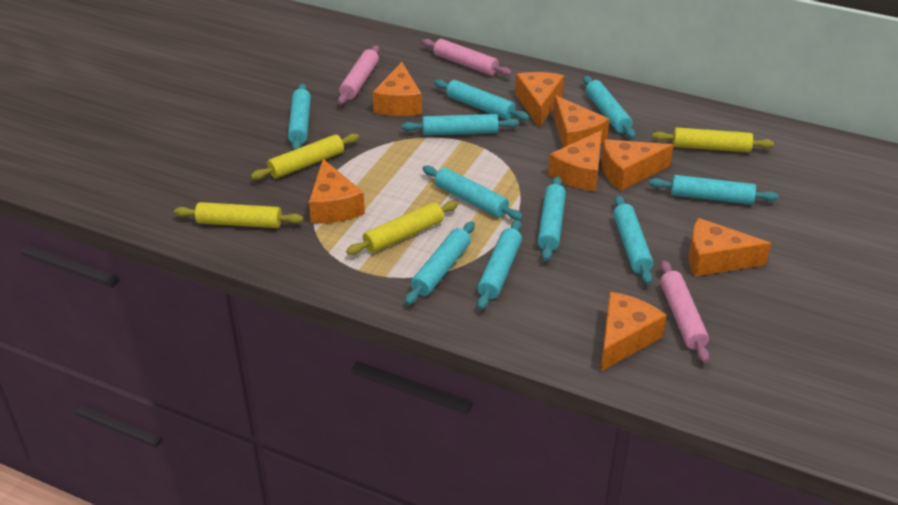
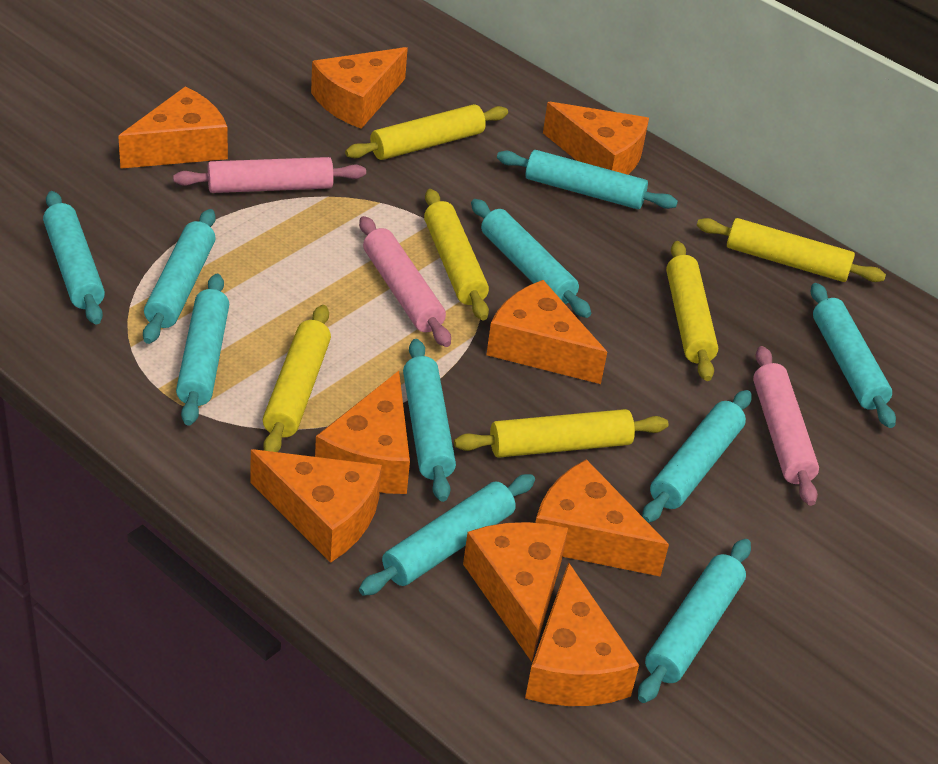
orange cheese: [309,159,365,224] [372,62,422,116] [515,72,564,128] [548,130,602,192] [553,95,610,148] [601,139,673,191] [601,292,667,371] [689,218,771,277] = 8 -> [118,86,228,169] [251,449,382,563] [311,47,408,129] [315,371,410,494] [463,522,568,662] [486,280,607,384] [525,562,639,706] [535,459,669,577] [543,102,649,175] = 9
yellow rolling pin: [174,202,303,228] [251,134,359,180] [346,201,458,255] [652,127,774,152] = 4 -> [263,305,331,452] [345,104,508,160] [424,189,489,320] [454,409,668,458] [666,241,718,381] [697,218,886,282] = 6

